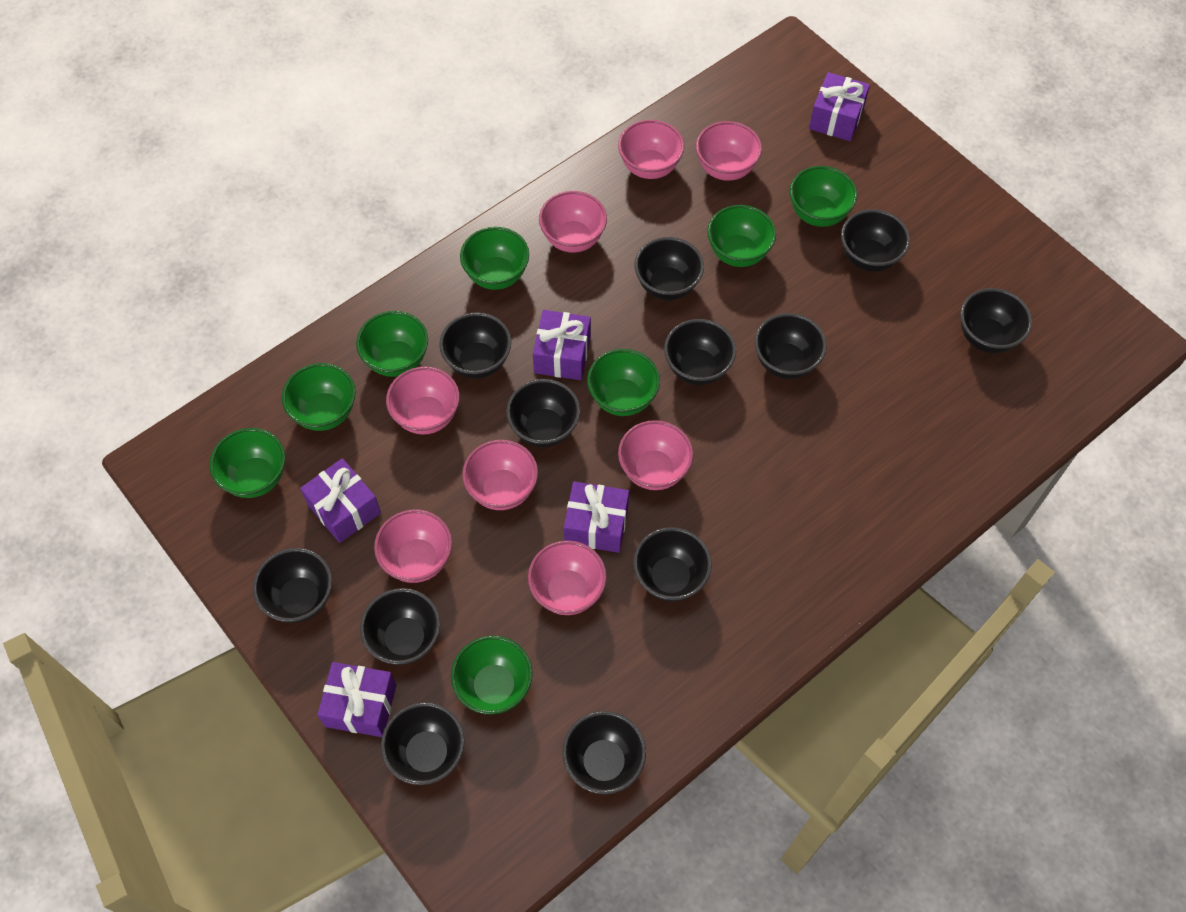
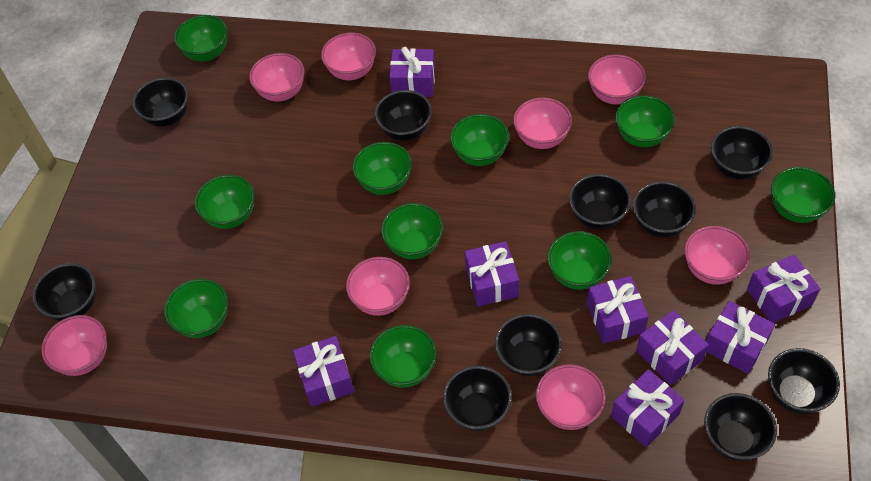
black bowl: [253,548,332,623] [360,588,440,665] [381,702,465,785] [439,312,511,378] [506,379,580,447] [562,711,646,794] [633,527,712,601] [635,237,704,300] [664,319,736,385] [754,313,827,379] [841,209,910,272] [960,288,1032,353] = 12 -> [32,263,96,321] [133,77,188,127] [375,90,432,141] [443,366,512,431] [495,314,562,376] [569,174,631,229] [633,181,696,238] [704,393,777,461] [711,126,773,180] [768,348,840,414] = 10
green bowl: [210,428,285,498] [282,363,355,431] [356,311,428,377] [451,636,533,714] [460,227,529,290] [587,349,660,416] [707,205,776,267] [790,166,857,227] = 8 -> [164,279,228,338] [174,15,228,61] [195,175,255,229] [353,142,412,195] [370,325,437,388] [381,203,443,259] [450,114,509,166] [548,231,612,290] [615,95,675,147] [771,167,835,223] = 10
purple gift: [300,458,381,543] [317,662,397,737] [533,310,591,380] [564,481,629,553] [809,72,870,141] = 5 -> [293,336,354,407] [389,47,435,97] [465,241,519,306] [587,276,649,344] [611,369,685,447] [636,310,709,385] [706,301,775,374] [747,255,820,323] = 8

